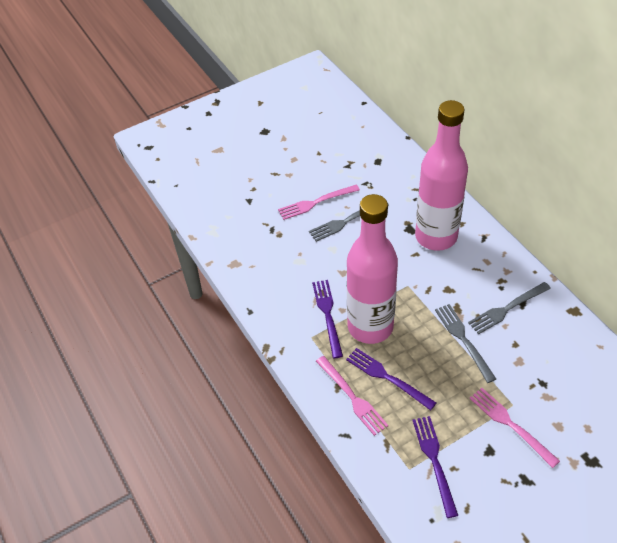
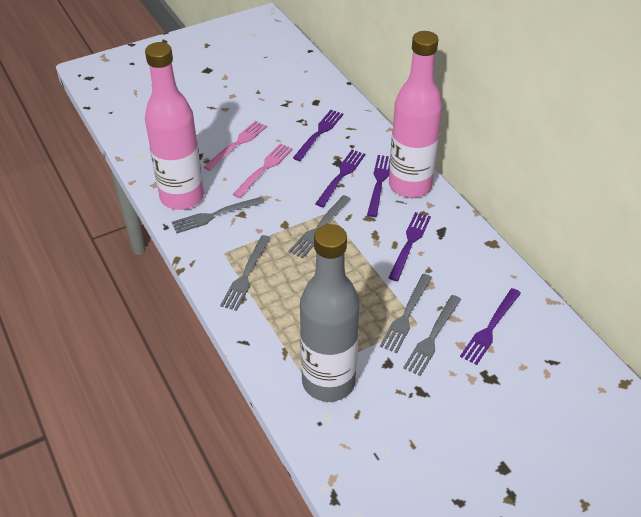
grey bottle: none = 0 -> [300,224,360,402] = 1
grey fork: [309,202,389,242] [435,304,496,383] [468,282,551,334] = 3 -> [172,197,264,233] [220,235,271,311] [289,195,351,259] [380,274,432,353] [403,295,461,376] = 5
pink fork: [278,184,360,220] [316,356,388,436] [469,388,560,468] = 3 -> [204,121,267,171] [232,143,293,198] = 2
purple fork: [312,280,343,358] [346,348,436,411] [413,416,458,518] = 3 -> [293,110,343,161] [315,150,365,207] [367,155,390,217] [388,212,431,281] [460,288,521,365] = 5

